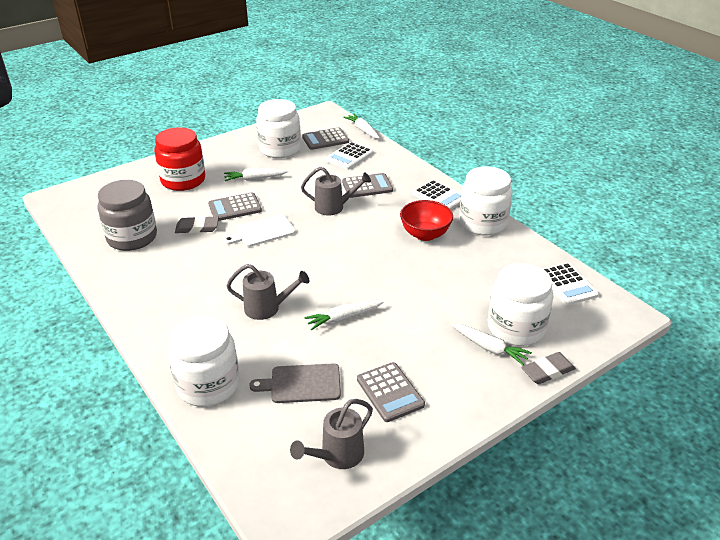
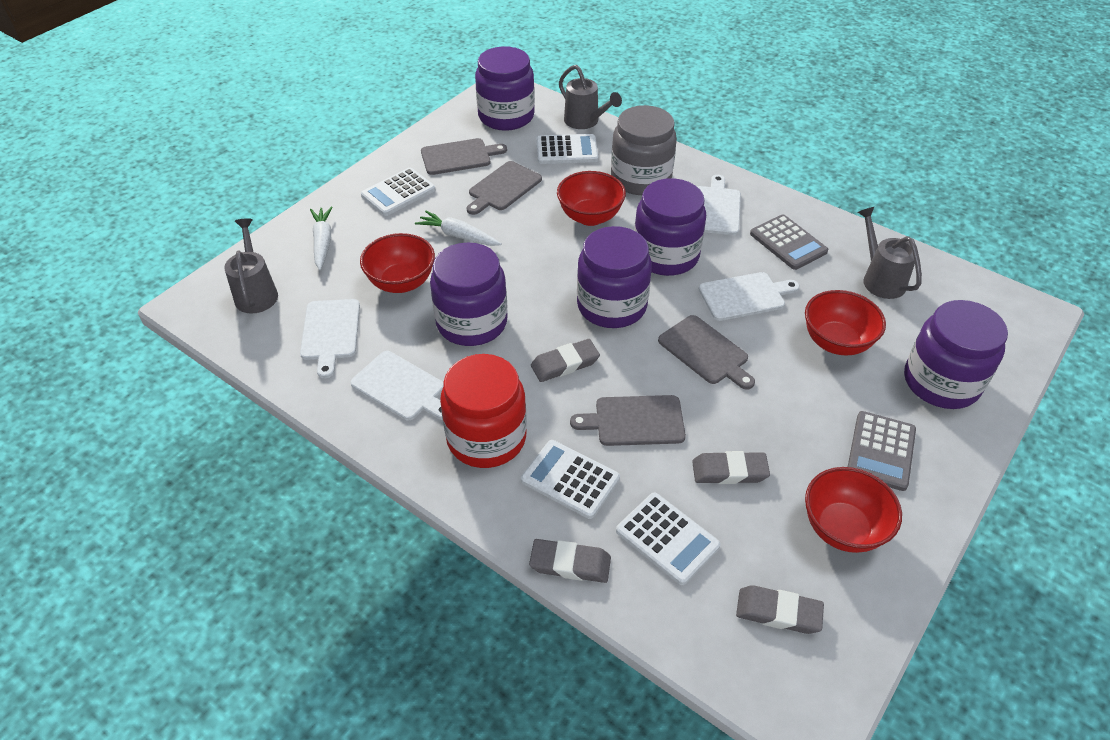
grey calculator: [208,192,262,221] [302,128,349,150] [342,173,393,198] [357,362,425,422] = 4 -> [750,214,828,270] [848,411,916,491] = 2
grey cutting board: [249,364,341,403] = 1 -> [421,138,507,175] [467,161,542,215] [570,395,686,446] [658,315,755,390] = 4
grey eraser: [175,216,219,233] [521,352,576,384] = 2 -> [529,539,611,583] [531,339,600,382] [692,451,770,484] [736,585,824,634] = 4
purple jar: none = 0 -> [430,242,508,346] [475,46,535,131] [577,226,652,328] [634,178,706,276] [904,300,1008,409] = 5
red bowl: [400,200,453,241] = 1 -> [360,233,435,293] [557,171,626,226] [805,290,886,355] [805,467,902,553] = 4
white calculator: [325,142,374,170] [412,180,461,210] [542,262,599,305] = 3 -> [361,168,435,216] [521,440,620,519] [536,134,598,164] [616,492,721,585] = 4
white carrot: [224,168,288,181] [304,301,383,330] [343,114,380,139] [451,324,532,365] = 4 -> [310,207,333,270] [415,211,502,246] = 2
white cutting board: [223,214,296,247] = 1 -> [300,299,360,378] [350,351,444,420] [697,175,741,235] [699,272,800,321] = 4
white jar: [168,315,240,407] [256,99,301,158] [459,166,512,236] [488,263,553,346] = 4 -> none = 0

